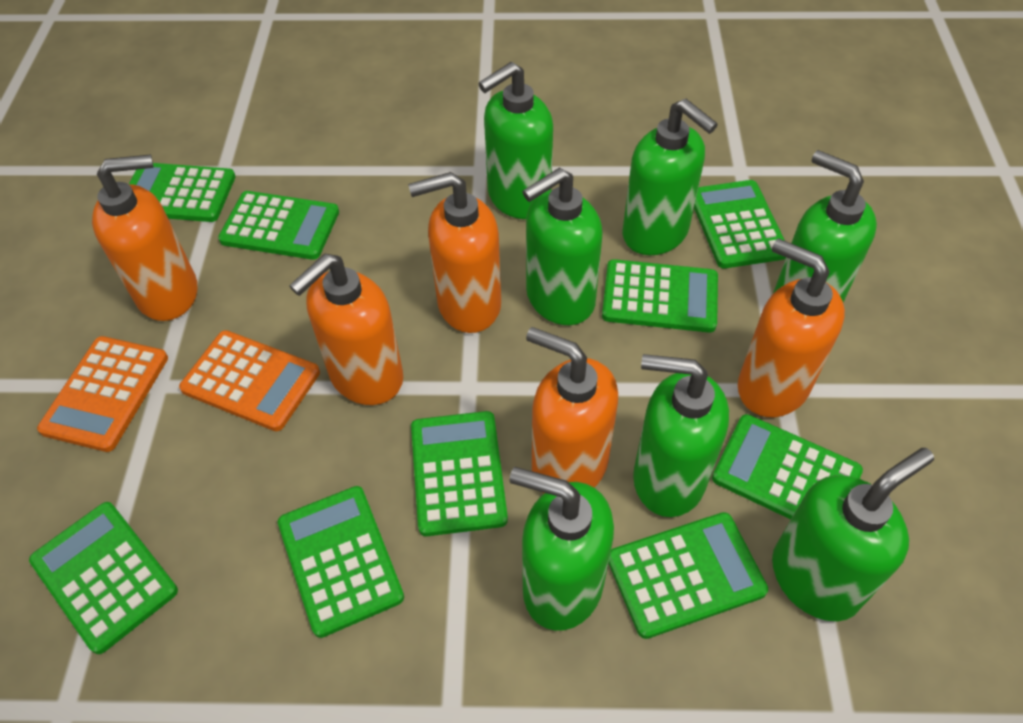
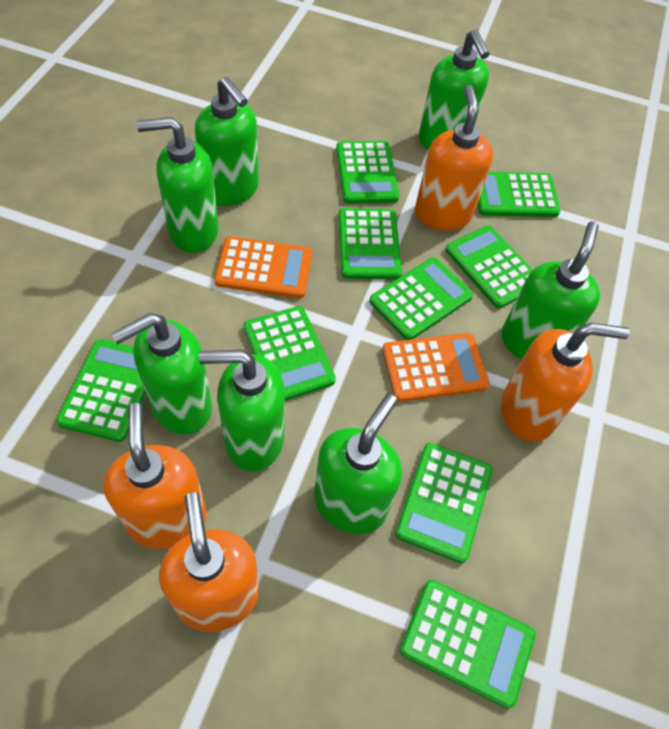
orange soap dispenser: [92,154,197,321] [289,253,403,405] [408,172,501,333] [526,327,618,493] [738,238,845,417] = 5 -> [103,403,207,549] [159,492,259,632] [415,85,493,231] [501,322,630,442] = 4

